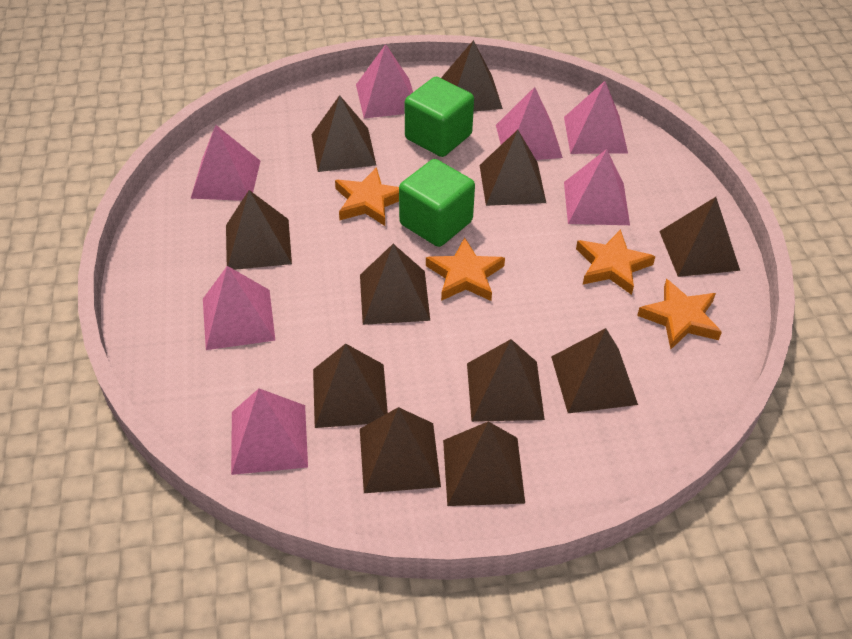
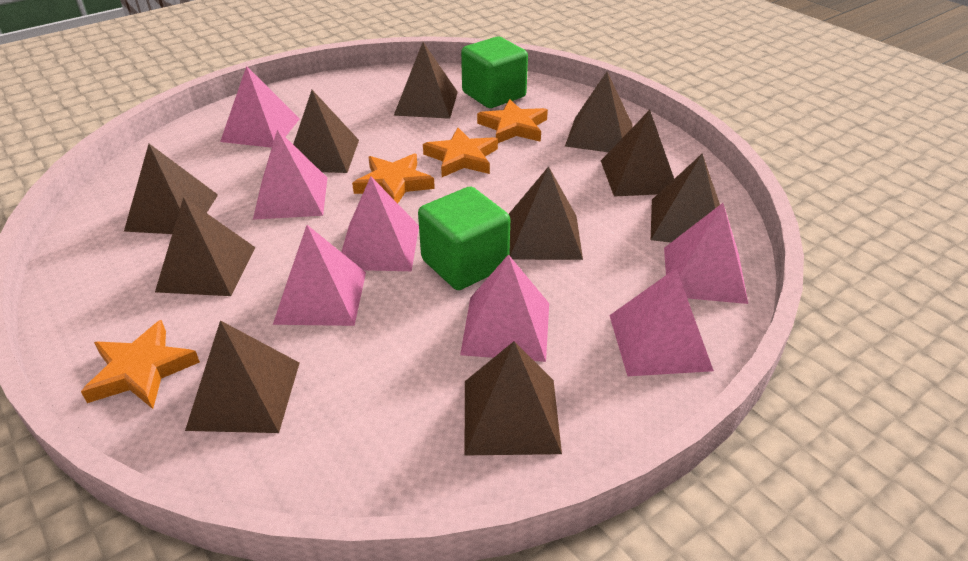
brown pyramid: [226,190,292,270] [312,95,376,172] [313,344,388,428] [360,244,430,325] [360,407,441,493] [441,40,503,112] [443,421,525,506] [467,339,545,422] [479,130,546,206] [551,328,638,413] [659,197,740,277] = 11 -> [124,144,218,234] [155,197,255,296] [185,320,299,433] [293,90,359,173] [393,42,458,119] [464,341,562,456] [509,166,583,260] [565,72,633,152] [601,110,674,197] [651,153,720,243] = 10

